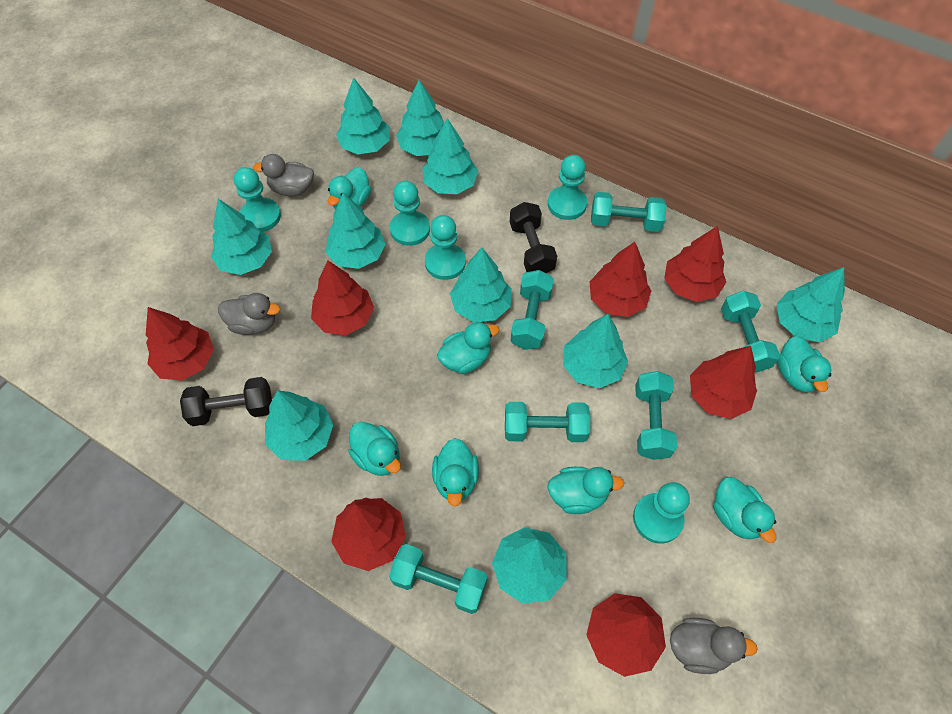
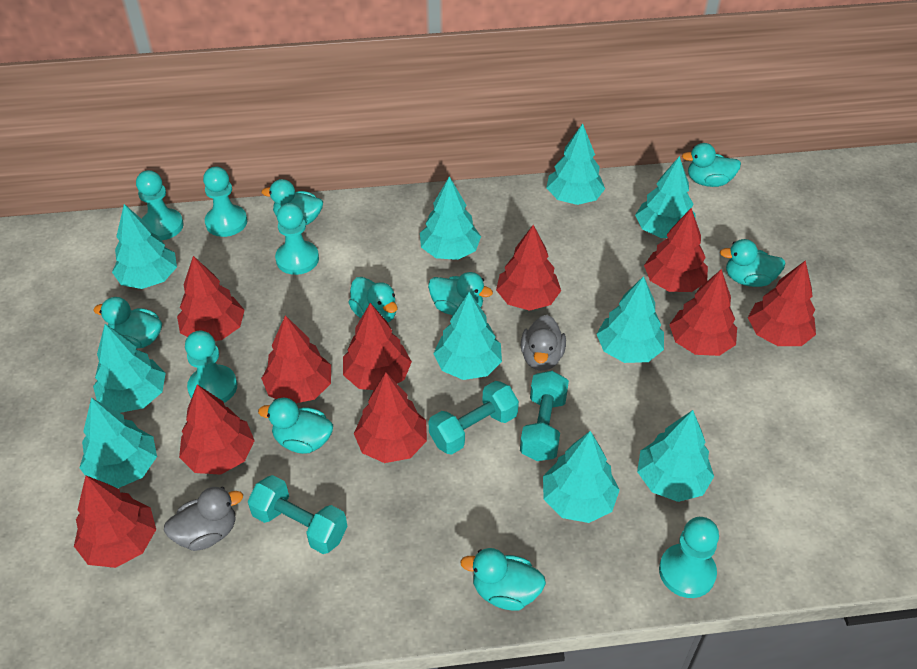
black dumbbell: [180,377,272,426] [510,202,557,273] = 2 -> none = 0
grey duck: [218,293,280,335] [253,154,314,196] [670,618,758,674] = 3 -> [164,487,243,551] [521,315,566,371] = 2
red tree: [146,307,214,381] [311,261,374,335] [331,498,406,571] [586,593,666,677] [590,242,651,317] [664,226,726,302] [690,346,757,419] = 7 -> [74,476,156,568] [177,256,244,341] [179,385,255,475] [261,315,331,403] [343,303,412,390] [354,373,427,463] [496,225,561,311] [644,208,708,292] [669,269,737,356] [748,260,816,346] = 10
turquoise duck: [328,167,371,209] [348,422,401,476] [432,438,479,506] [437,321,499,374] [547,467,624,514] [713,477,776,543] [777,335,831,393] = 7 -> [93,297,162,349] [258,398,333,454] [262,179,323,225] [348,277,397,322] [428,272,493,315] [460,548,546,611] [682,143,741,187] [720,239,786,287] = 8
turquoise dumbbell: [389,544,488,614] [505,402,590,442] [511,270,554,350] [591,192,667,232] [635,371,677,460] [721,291,780,373] = 6 -> [248,475,347,554] [429,381,519,455] [520,371,569,461] = 3

